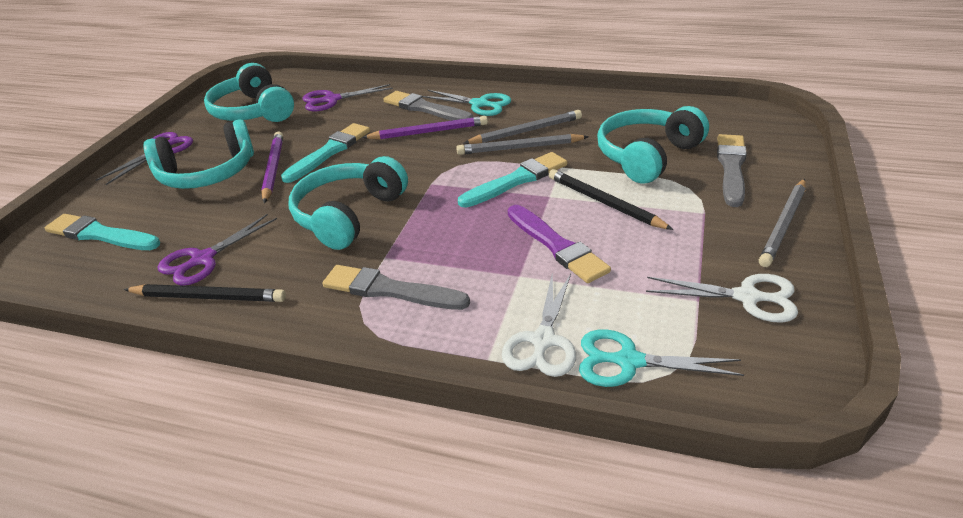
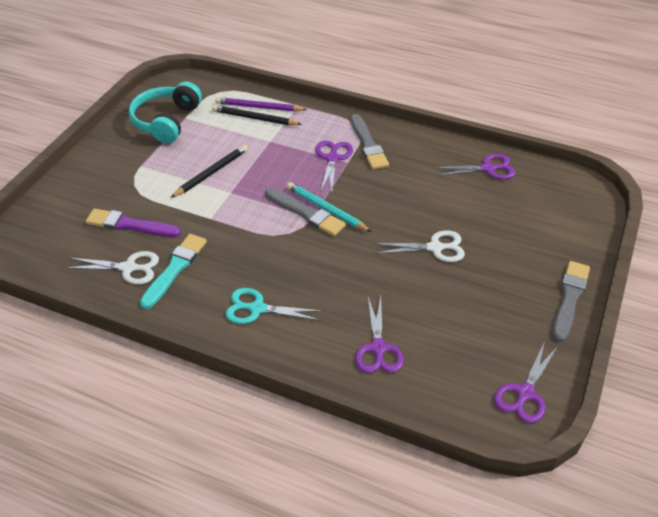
grey pencil: [456,134,589,155] [464,110,582,144] [759,179,806,267] = 3 -> none = 0
purple pencil: [261,131,283,203] [362,116,488,140] = 2 -> [215,97,307,112] = 1
purple scissors: [96,132,193,185] [157,214,277,286] [302,84,393,111] = 3 -> [315,141,353,191] [355,296,404,373] [433,153,516,180] [494,341,558,423] = 4
turquoise brush: [45,214,160,250] [281,123,370,183] [458,152,567,208] = 3 -> [140,234,207,309] = 1
turquoise headphones: [144,119,254,189] [204,63,294,122] [288,156,408,250] [597,106,709,183] = 4 -> [129,82,202,144] = 1
turquoise pencil: none = 0 -> [287,182,371,232] = 1
turquoise scissors: [422,90,511,116] [579,330,744,387] = 2 -> [225,288,323,324] = 1

